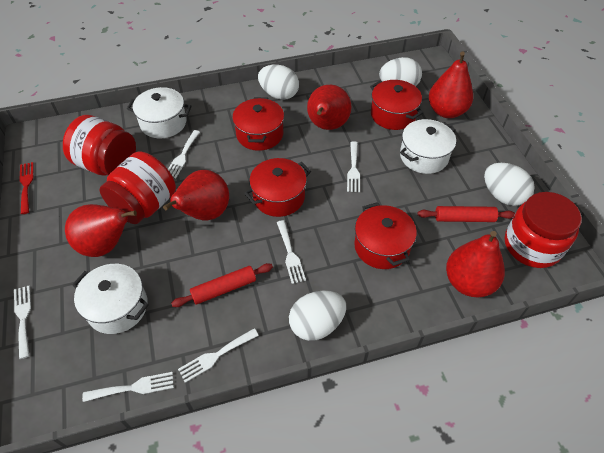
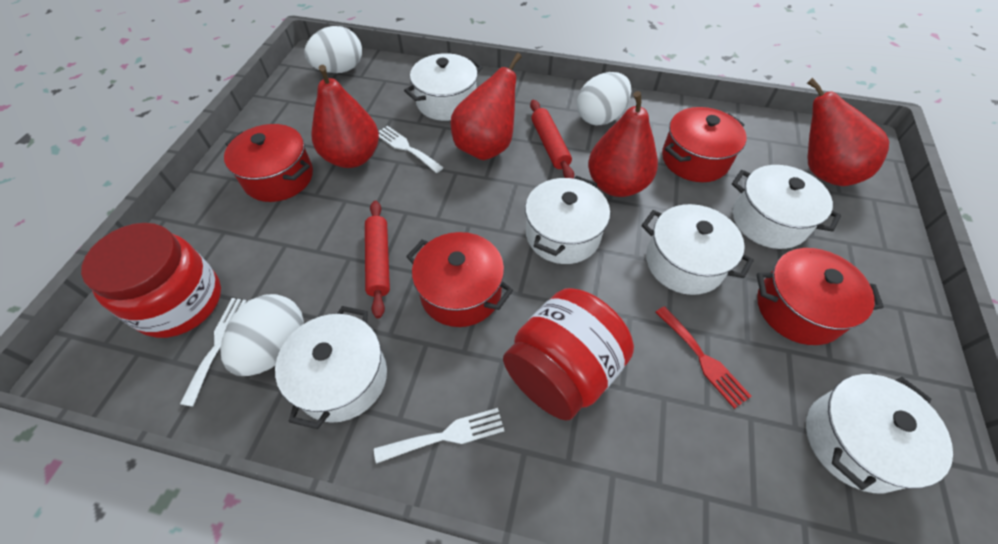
red jar: [63,115,136,176] [99,151,176,224] [505,192,582,268] = 3 -> [81,223,221,338] [503,288,634,421] = 2
red pear: [65,204,137,257] [163,170,229,220] [307,85,351,130] [429,52,473,118] [446,231,505,297] = 5 -> [312,65,379,168] [451,53,522,160] [588,91,658,197] [807,78,889,186] = 4
white egg: [258,65,299,100] [289,291,346,341] [379,57,422,86] [484,163,535,206] = 4 -> [220,294,304,376] [304,26,362,73] [577,72,631,126] = 3
white fork: [14,286,31,359] [82,372,174,402] [168,130,200,178] [178,328,259,383] [277,220,306,284] [347,141,360,192] = 6 -> [180,298,250,407] [374,408,504,464] [379,126,444,173] = 3
white pot: [72,264,149,334] [127,87,192,138] [400,119,456,174] = 3 -> [275,306,387,429] [404,53,483,121] [525,176,610,264] [641,204,754,295] [732,165,841,249] [806,374,953,493] = 6

